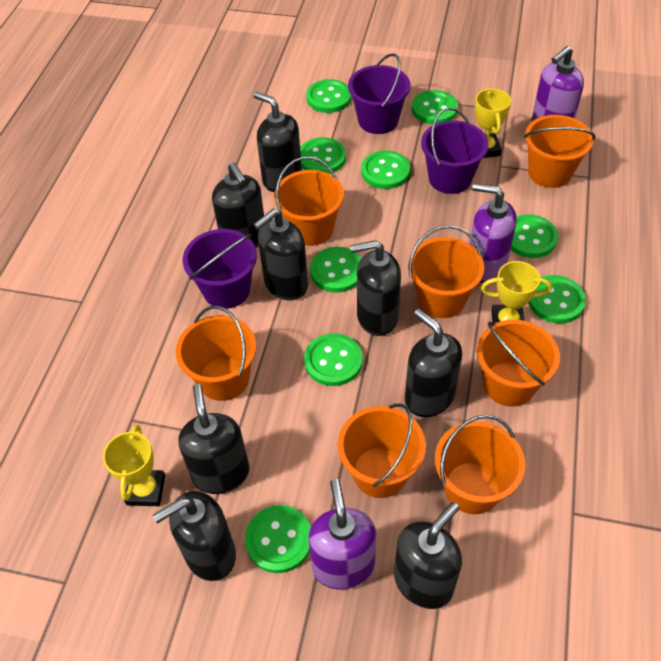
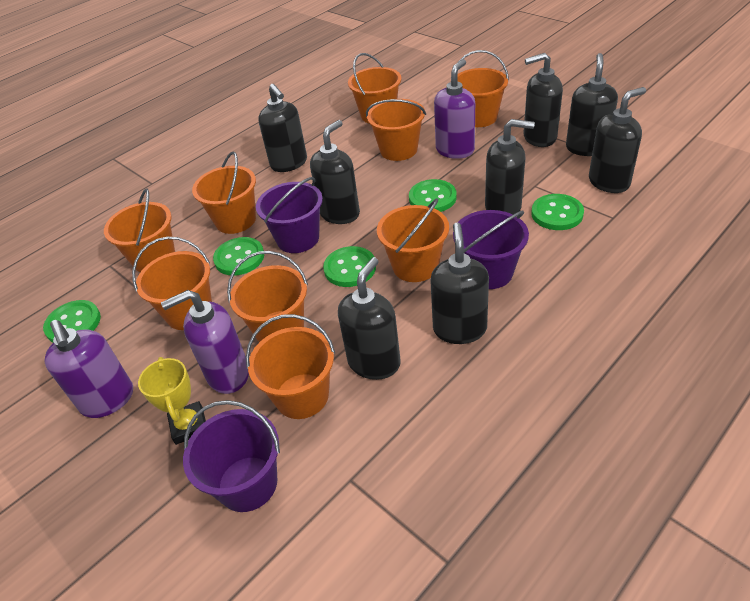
green button: [245,505,311,573] [300,137,346,174] [304,333,363,386] [306,79,351,113] [310,247,361,292] [361,150,410,189] [412,90,458,124] [511,214,558,258] [528,275,586,323] = 9 -> [43,300,101,343] [213,237,264,276] [323,246,376,287] [409,179,457,212] [531,194,584,230] = 5
orange bucket: [176,306,256,401] [274,157,344,246] [338,403,426,498] [408,225,484,318] [435,415,525,514] [477,320,560,407] [524,115,595,188] = 7 -> [104,188,175,272] [132,237,212,330] [192,152,256,234] [227,251,308,342] [246,314,335,419] [348,53,401,123] [366,99,426,161] [377,198,449,282] [457,50,509,127] = 9
yellow trophy: [103,425,165,506] [475,88,511,158] [481,261,552,324] = 3 -> [138,357,206,445] = 1

